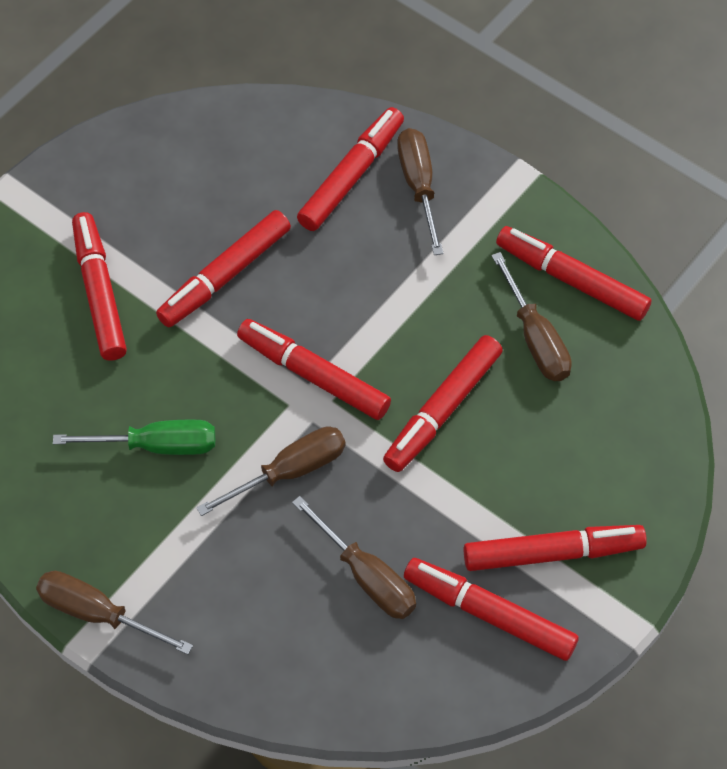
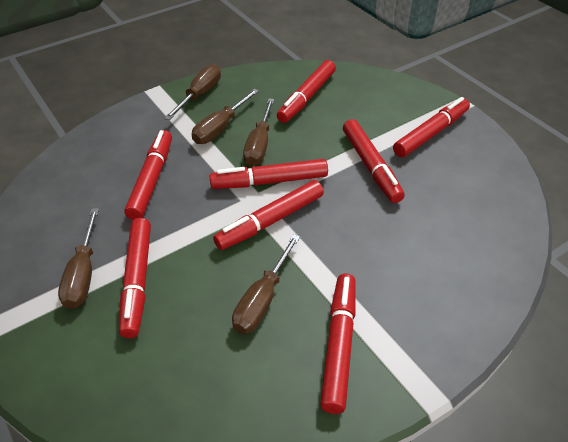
green screwdriver: [53,419,215,455] = 1 -> none = 0

